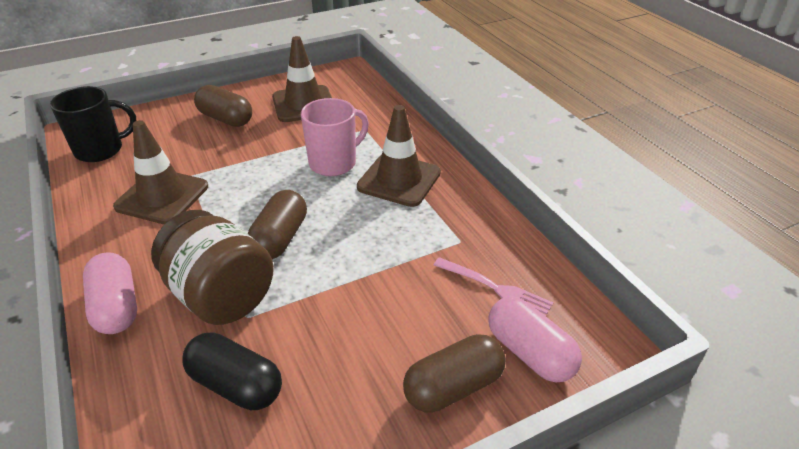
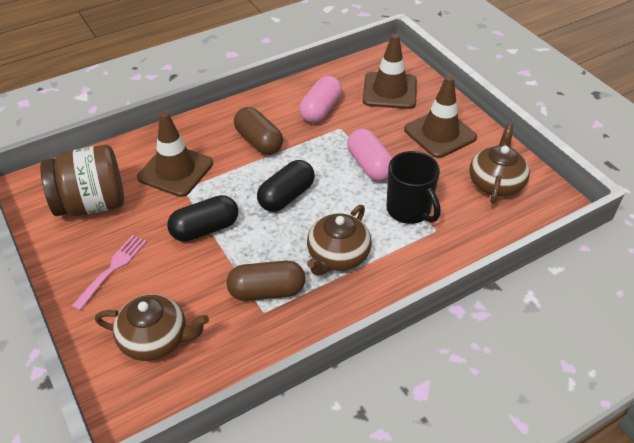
black capsule: [182,332,282,410] = 1 -> [167,195,238,242] [257,160,315,212] = 2
brown capsule: [194,85,252,127] [247,190,307,259] [403,334,506,413] = 3 -> [226,261,305,301] [234,107,283,155] = 2
brown teapot: none = 0 -> [95,294,209,361] [307,205,372,276] [469,123,530,204] = 3
pink mug: [301,98,369,176] = 1 -> none = 0

